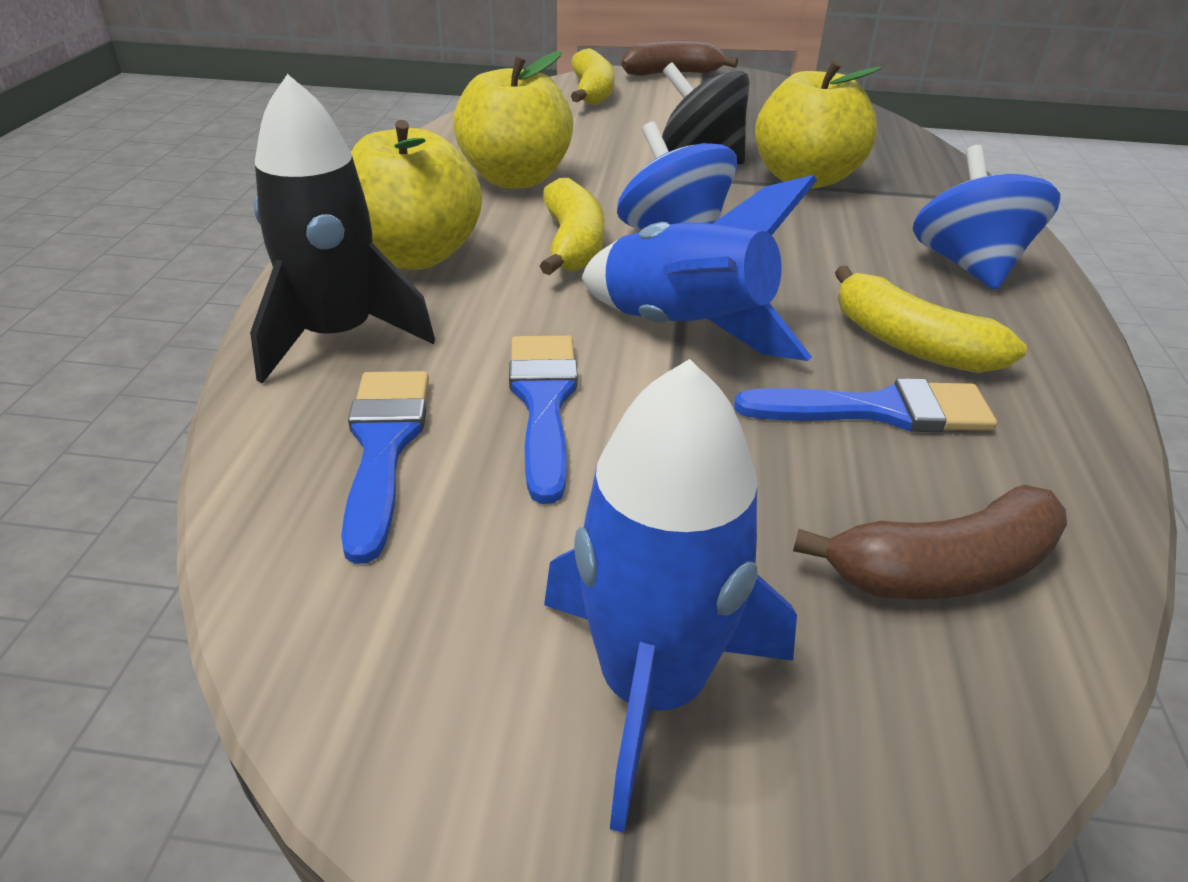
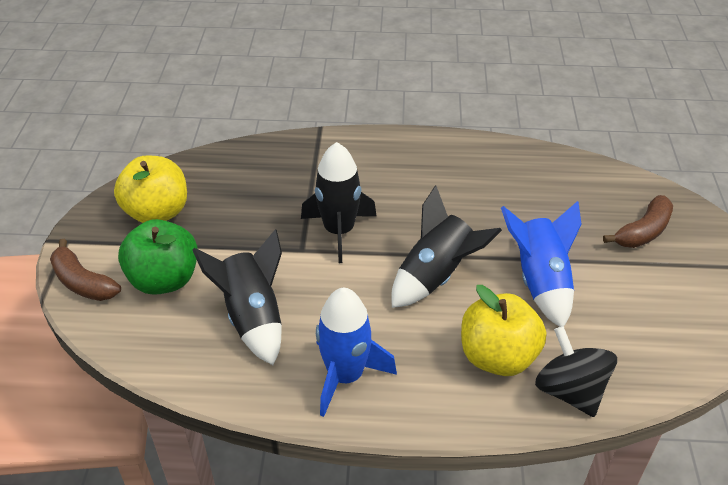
black rocket: [250,74,435,384] = 1 -> [193,229,282,365] [301,142,377,263] [391,186,502,308] = 3
blue brush: [341,371,429,564] [509,336,578,504] [734,378,997,432] = 3 -> none = 0
blue spinning top: [617,121,737,230] [912,145,1060,290] = 2 -> none = 0
green apple: none = 0 -> [118,219,198,295] = 1
yellow apple: [351,120,482,270] [453,51,573,188] [755,60,881,189] = 3 -> [114,156,187,223] [461,285,546,376] = 2
yellow banana: [540,178,604,275] [571,48,615,105] [835,266,1027,373] = 3 -> none = 0

